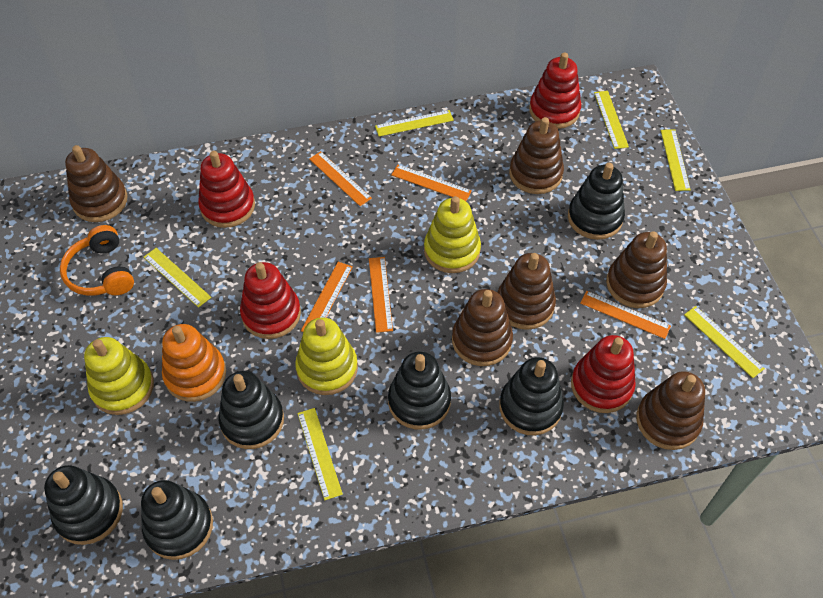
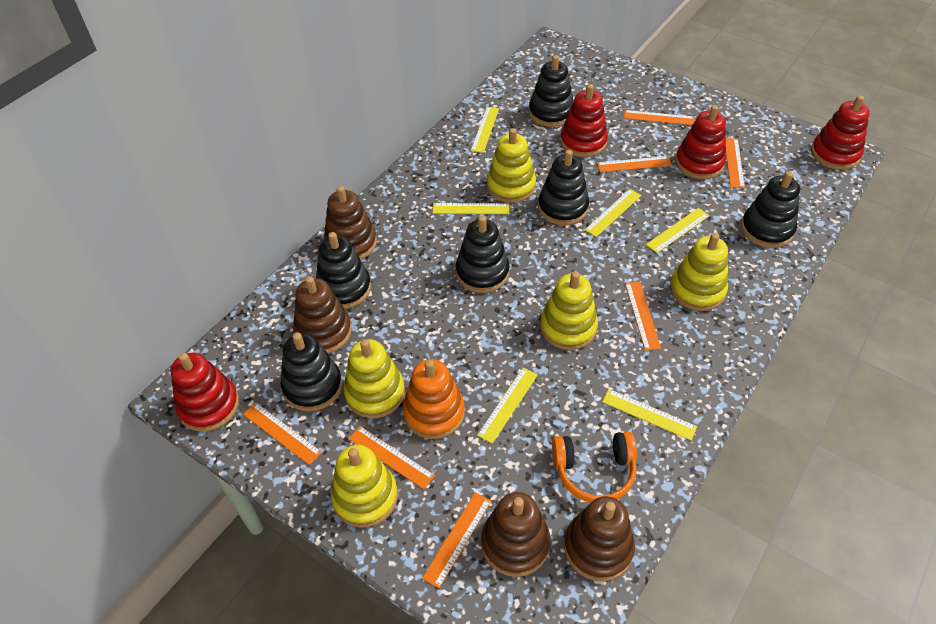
brown stacking toy: [65,145,127,222] [452,289,513,366] [497,253,556,330] [509,117,564,194] [606,231,667,308] [636,372,705,450] = 6 -> [293,276,352,353] [324,186,377,260] [481,492,550,577] [564,496,635,581] = 4
orange ruler: [301,262,353,332] [309,151,372,206] [369,257,393,333] [391,165,472,201] [580,291,671,339] = 5 -> [243,402,322,465] [349,426,435,489] [422,492,491,588] [597,156,672,172] [624,110,694,125] [625,282,661,351] [725,138,745,188] = 7
yellow stacking toy: [84,337,154,415] [295,317,358,395] [424,196,481,273] = 3 -> [330,445,398,528] [344,339,405,418] [487,128,536,203] [540,271,598,350] [670,233,728,311] = 5

